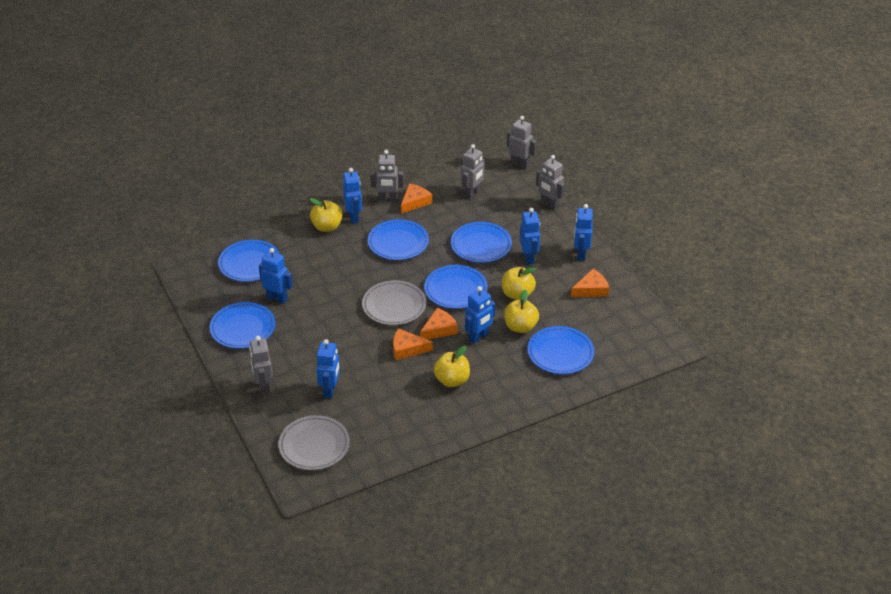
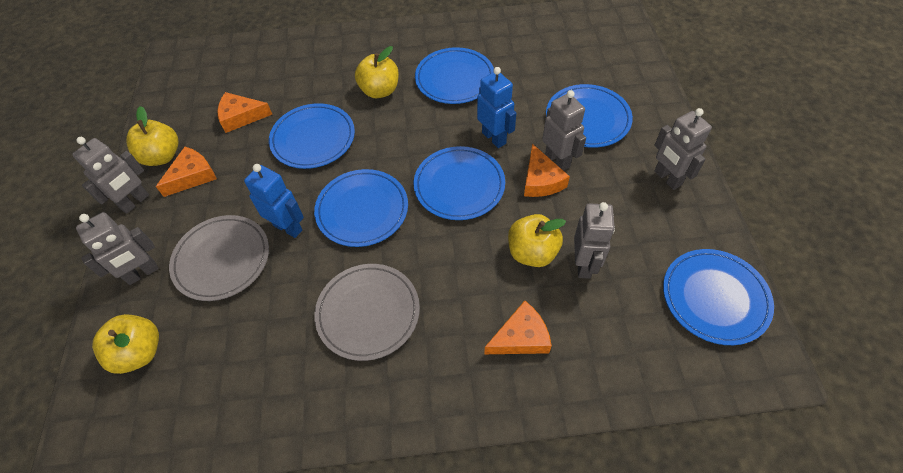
blue robot: [259,248,293,304] [316,339,340,398] [343,168,362,224] [465,286,495,344] [520,208,540,265] [574,204,593,261] = 6 -> [244,164,304,238] [477,67,516,148] = 2

